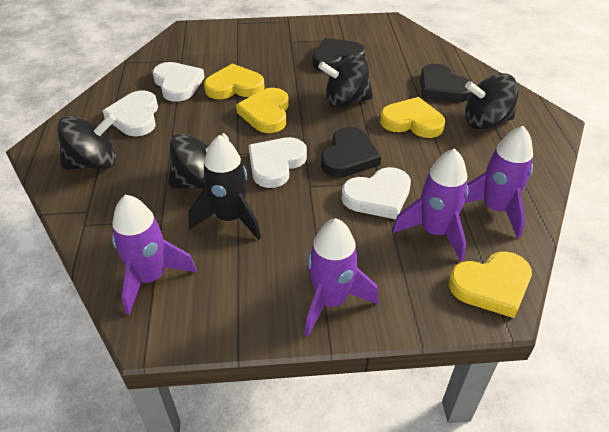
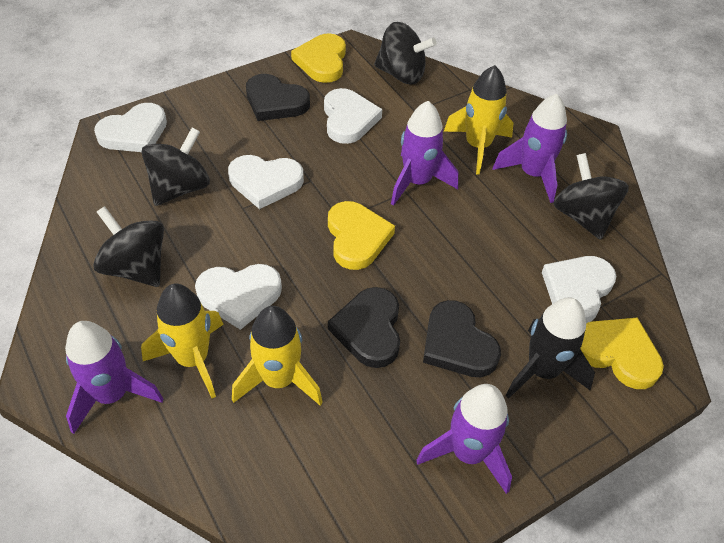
white heart: [103,90,158,137] [152,62,205,102] [248,137,307,188] [341,167,411,219] = 4 -> [94,103,167,152] [195,264,282,330] [228,155,304,209] [324,88,382,144] [542,256,617,323] = 5
yellow heart: [204,63,264,99] [236,88,289,133] [380,97,445,138] [449,251,532,318] = 4 -> [291,33,346,83] [328,201,395,270] [580,317,664,389] = 3
yellow rocket: none = 0 -> [141,284,224,398] [232,306,323,406] [444,65,514,175] = 3

